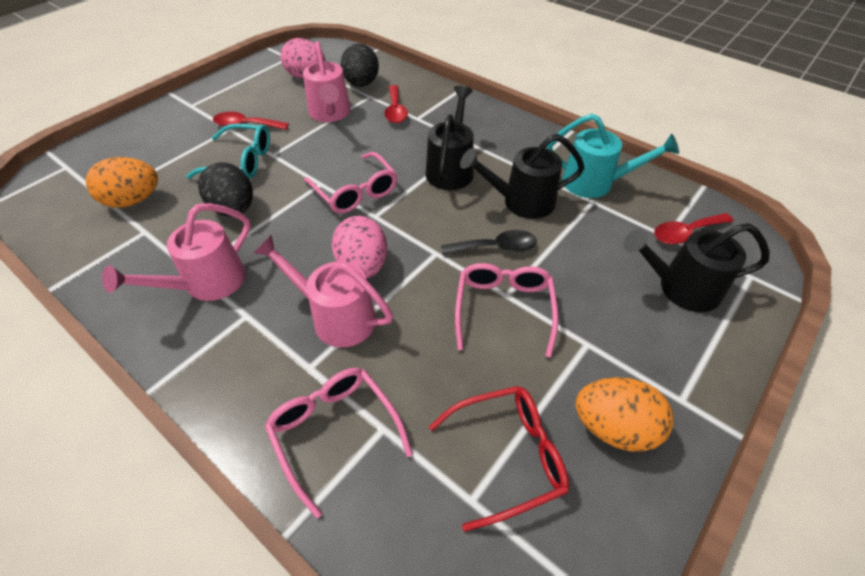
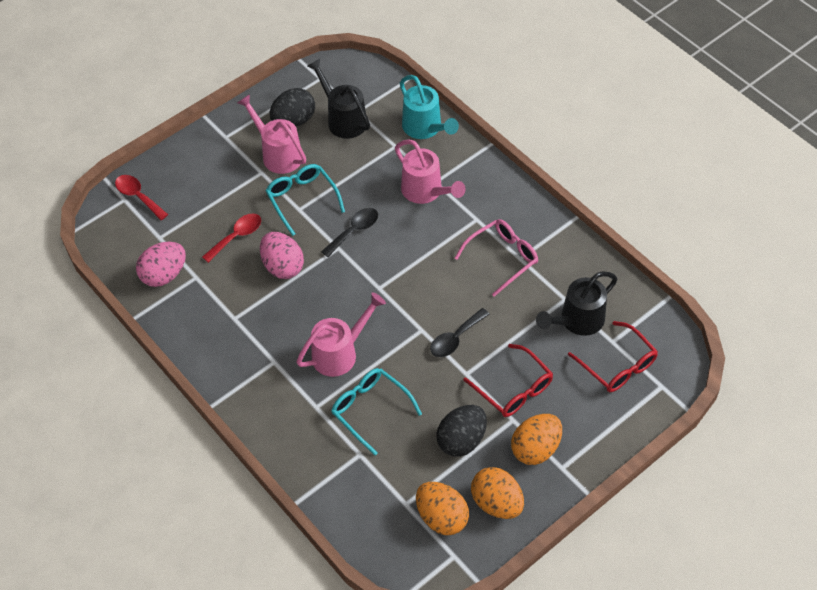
black spoon: [441,230,537,255] = 1 -> [321,208,378,257] [430,308,490,357] = 2
black watering can: [426,86,473,190] [460,134,585,219] [624,223,770,312] = 3 -> [307,59,370,139] [536,271,618,336] = 2
orange egg: [86,157,158,207] [575,377,673,452] = 2 -> [416,482,469,535] [471,467,524,519] [511,414,562,465] = 3
pink glasses: [265,368,413,518] [304,152,398,214] [455,263,559,357] = 3 -> [455,219,538,297] = 1
red glasses: [429,386,569,532] = 1 -> [463,344,553,417] [568,321,658,392] = 2
red spoon: [213,112,289,130] [384,85,408,123] [654,213,734,244] = 3 -> [115,175,168,220] [202,213,261,263] = 2
turquoise glasses: [186,124,270,179] = 1 -> [266,164,345,236] [331,368,422,456] = 2

